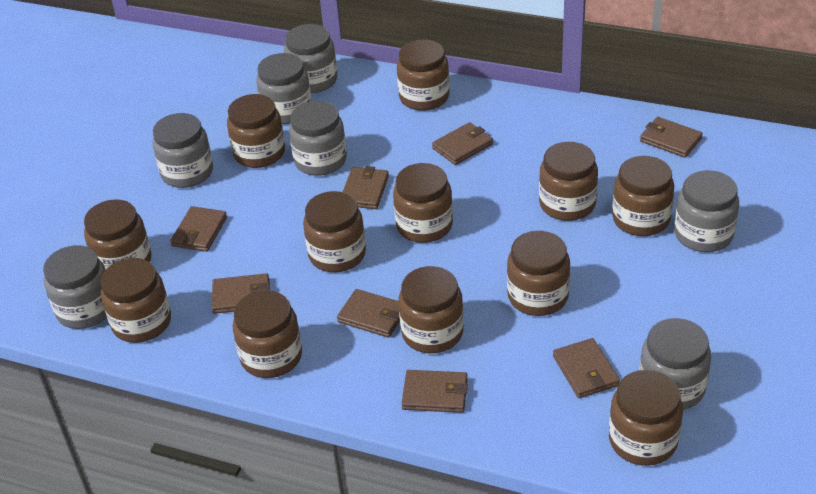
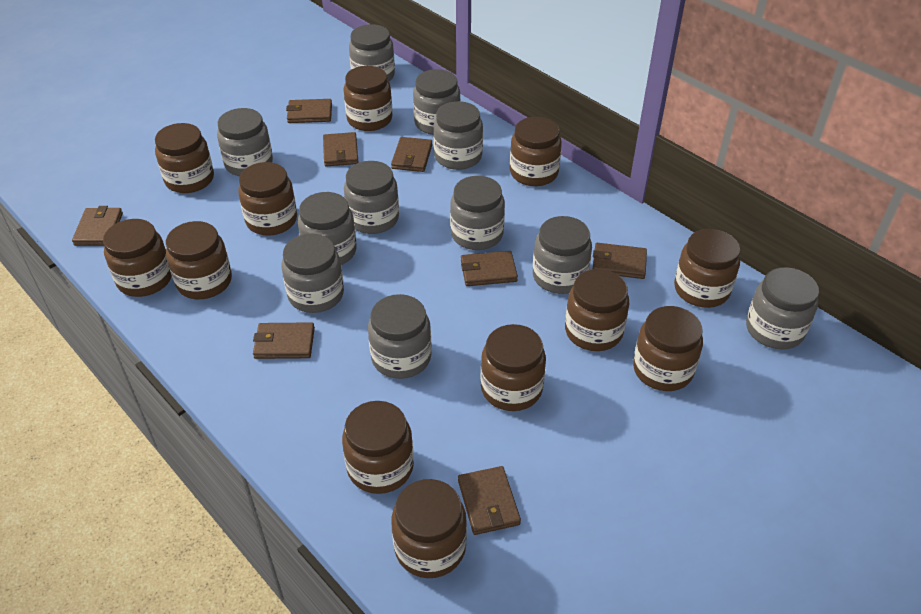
grey jar: [43,245,107,329] [152,113,213,188] [256,53,312,124] [284,24,337,93] [289,101,347,176] [639,318,711,410] [674,170,739,252] = 7 -> [217,108,273,176] [282,234,344,313] [298,192,357,265] [344,161,399,234] [349,24,395,82] [368,294,432,379] [413,69,461,135] [433,101,483,170] [450,176,505,250] [533,216,592,294] [746,267,819,349] = 11

